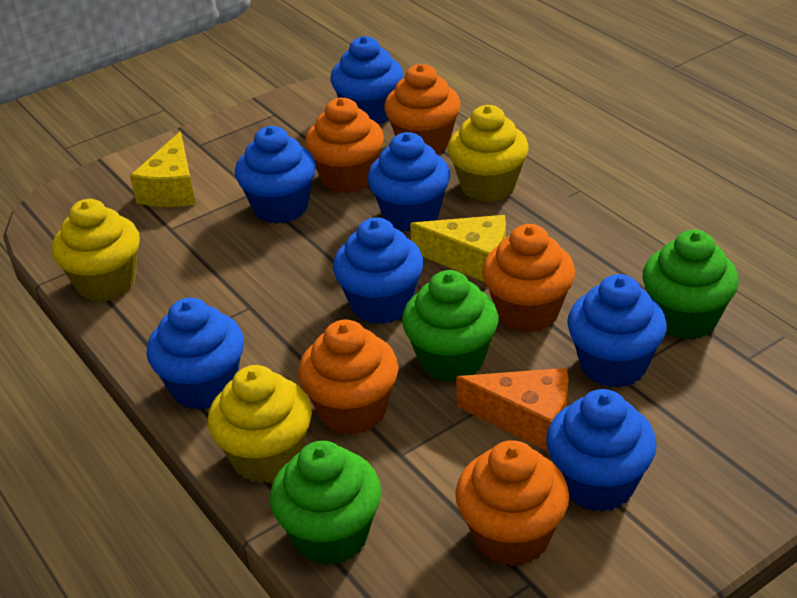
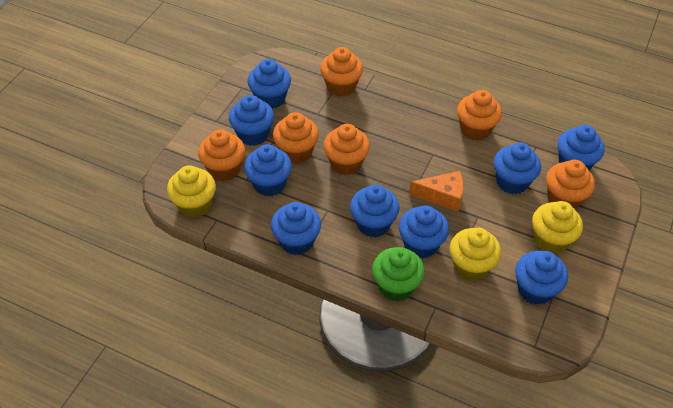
blue cupcake: [146,298,244,410] [235,126,316,224] [330,36,403,125] [333,217,424,324] [368,132,450,232] [546,389,657,512] [567,274,667,388] = 7 -> [229,95,274,146] [244,144,292,196] [248,59,291,109] [271,202,321,255] [350,185,400,237] [399,205,449,259] [493,142,541,194] [515,251,568,305] [557,125,605,170] = 9
green cupcake: [270,441,382,566] [402,270,498,382] [643,230,739,340] = 3 -> [372,247,425,301] = 1
orange cupcake: [298,320,399,435] [305,98,384,193] [384,64,461,155] [456,440,569,567] [482,224,575,332] = 5 -> [198,129,245,181] [273,112,319,164] [320,47,363,97] [323,124,370,175] [457,90,502,141] [546,160,595,209] = 6
yellow cheese: [130,131,195,207] [410,215,506,282] = 2 -> none = 0

